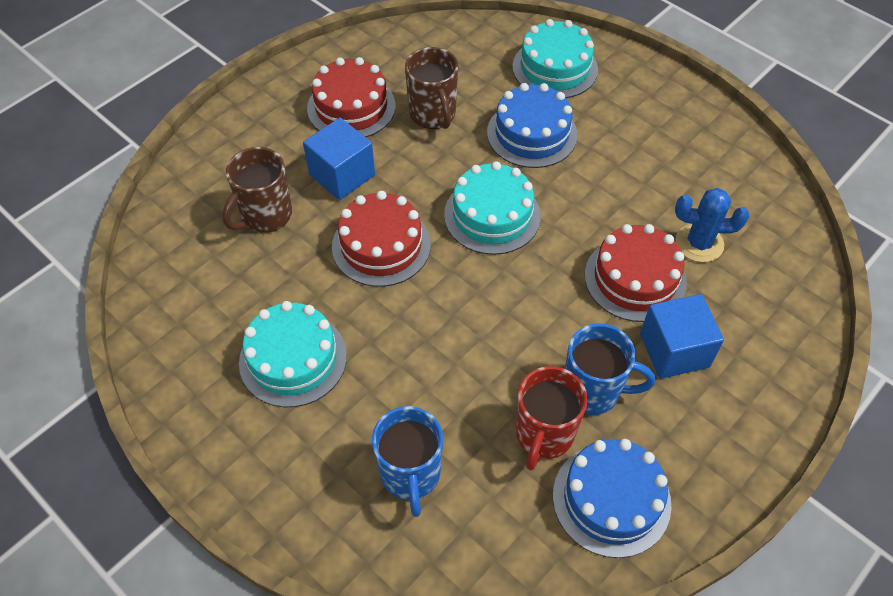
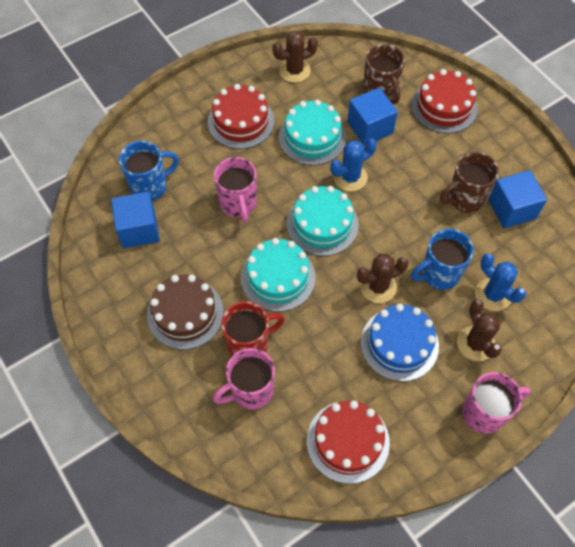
blue cactus: [675,188,749,262] = 1 -> [330,138,377,191] [475,253,526,311] = 2
blue cake: [487,83,578,168] [553,439,671,558] = 2 -> [361,304,439,382] = 1
blue cube: [303,118,375,200] [640,294,724,379] = 2 -> [111,192,160,248] [347,88,398,146] [488,170,547,229] = 3
brown cactus: none = 0 -> [272,31,318,83] [357,254,409,303] [457,299,502,361] = 3
brown cake: none = 0 -> [147,275,224,350] = 1
pink mug: none = 0 -> [213,348,275,410] [214,157,257,223] [462,372,531,434] = 3

